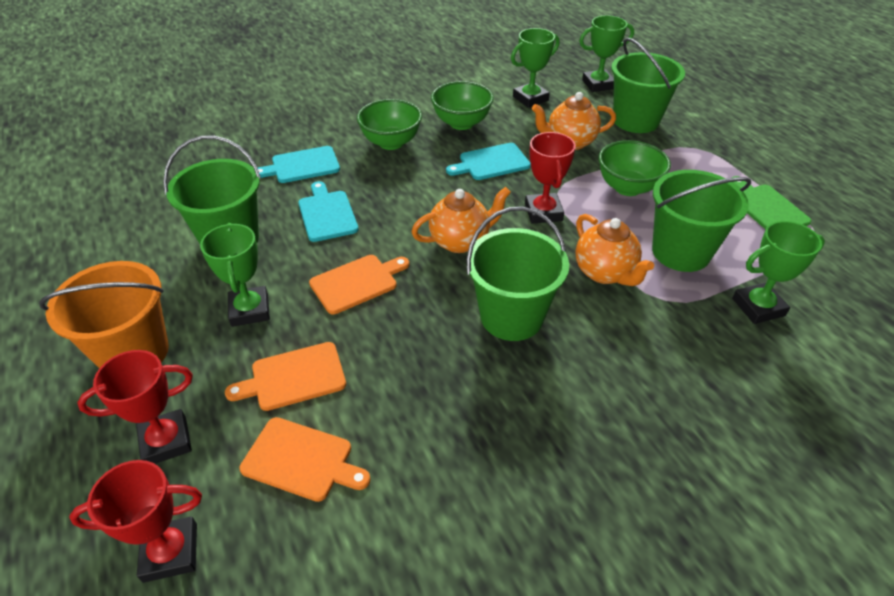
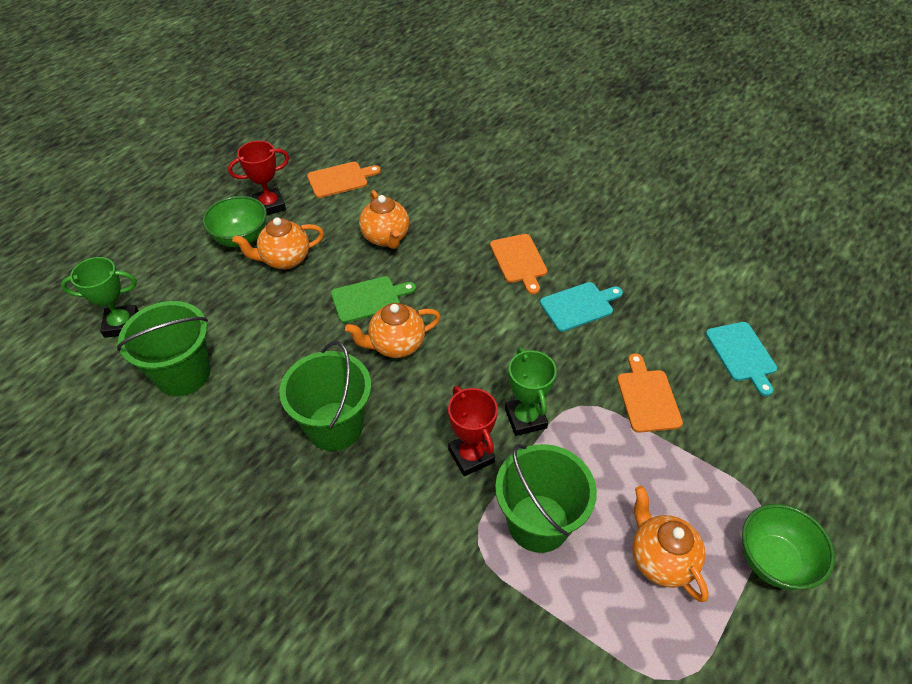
green bowl: [357,99,422,150] [431,81,493,130] [599,140,671,196] = 3 -> [202,196,267,247] [742,504,835,590] = 2
green bucket: [163,136,261,244] [467,207,569,341] [611,38,685,133] [652,170,751,272] = 4 -> [117,301,210,396] [279,341,371,451] [495,444,597,553] = 3
green trophy: [200,223,270,327] [511,28,559,108] [579,15,634,92] [732,221,825,324] = 4 -> [61,257,139,338] [505,347,557,436] = 2
orange bucket: [39,261,169,368] = 1 -> none = 0
orange teapot: [412,187,511,253] [532,92,616,150] [576,214,654,286] = 3 -> [232,217,324,269] [345,303,441,358] [359,190,409,249] [632,486,709,602] = 4
red trophy: [69,460,202,583] [77,350,193,464] [525,132,576,224] = 3 -> [228,141,289,215] [448,386,498,476] = 2
turquoise cutting board: [258,146,340,183] [298,181,359,242] [446,143,531,180] = 3 -> [540,282,623,332] [706,322,777,396] = 2

